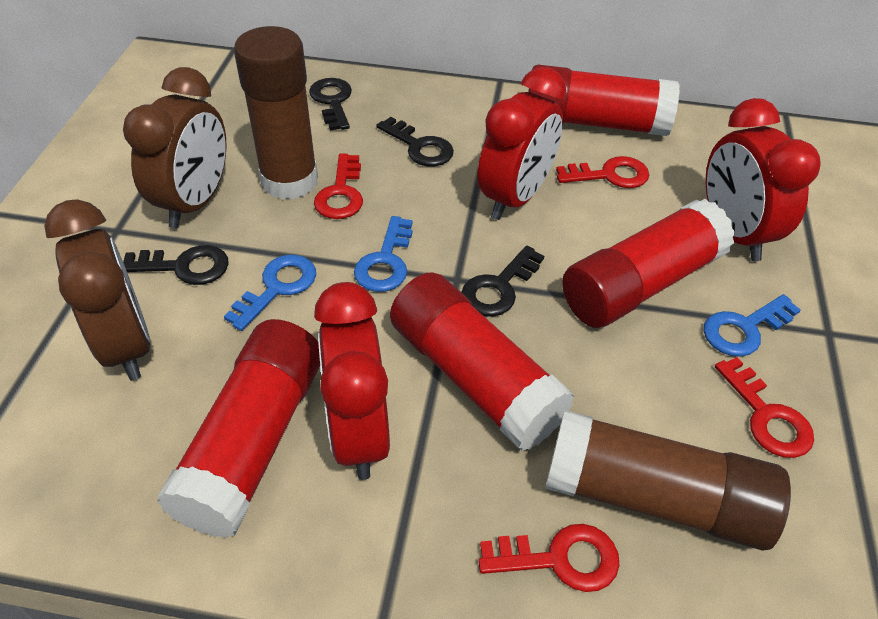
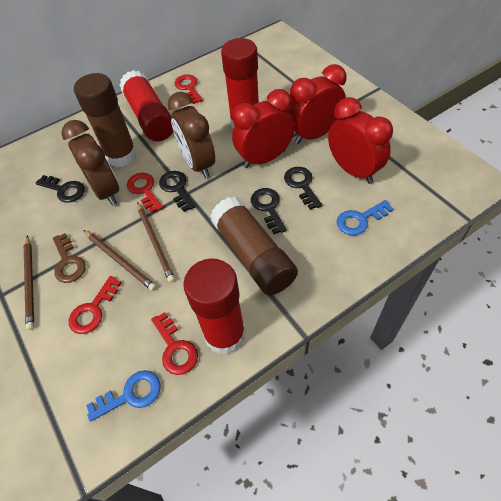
blue key: [224,255,316,331] [354,216,413,292] [704,294,801,357] = 3 -> [86,370,161,422] [337,200,393,235] = 2
brown key: none = 0 -> [53,233,86,283] = 1
brown pencil: none = 0 -> [24,235,34,330] [83,230,157,291] [137,202,175,283] = 3
red glue stick: [157,319,320,538] [390,272,574,451] [528,65,680,136] [562,199,735,328] = 4 -> [120,70,173,141] [183,259,246,354] [221,38,259,128] = 3

